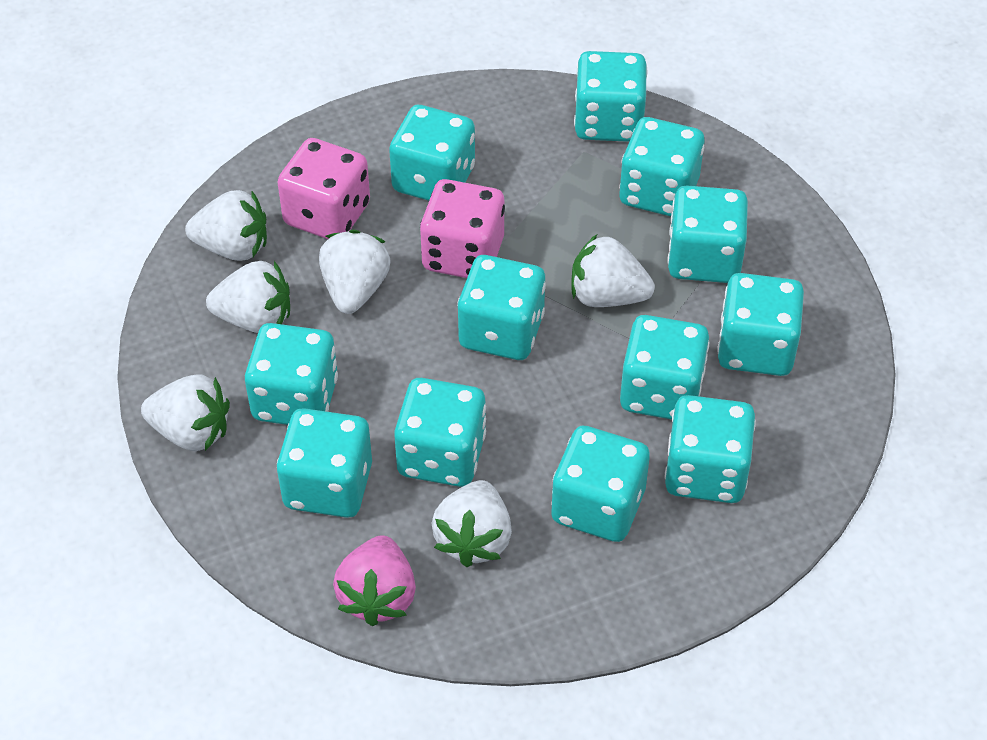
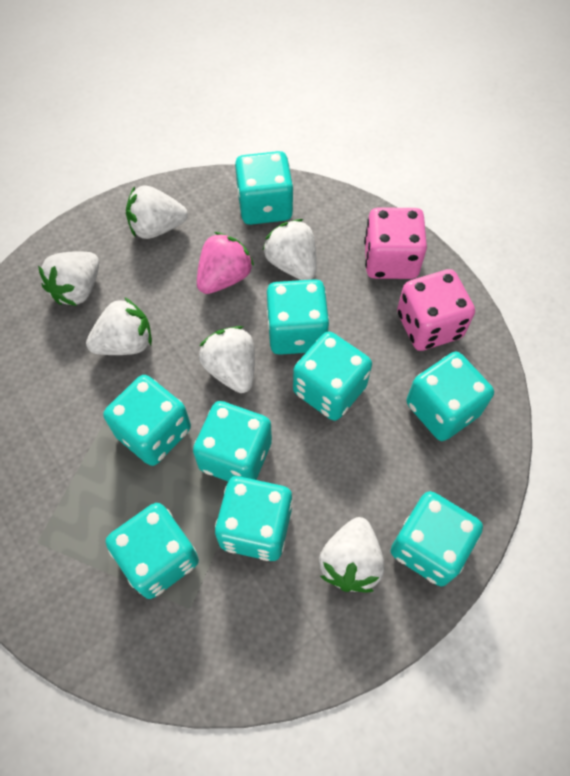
turquoise dice: [245,323,338,425] [277,408,372,518] [389,105,475,201] [394,378,486,487] [457,255,546,360] [551,426,650,542] [574,51,647,142] [619,117,705,216] [620,315,710,420] [665,395,756,503] [667,186,748,283] [717,273,804,376] = 12 -> [103,375,191,466] [106,503,199,599] [193,401,272,481] [215,476,293,561] [235,151,294,225] [267,279,329,355] [293,331,372,421] [391,491,483,586] [407,352,494,441] = 9

